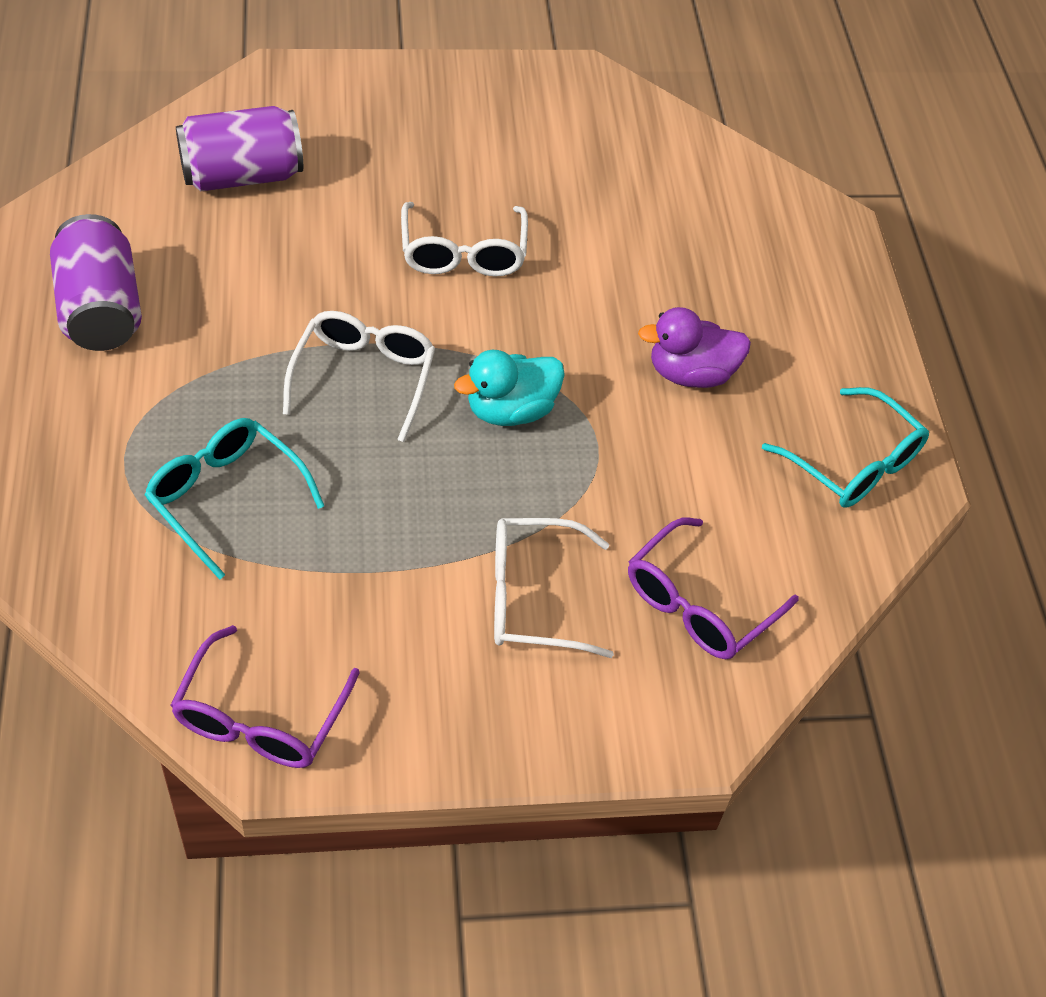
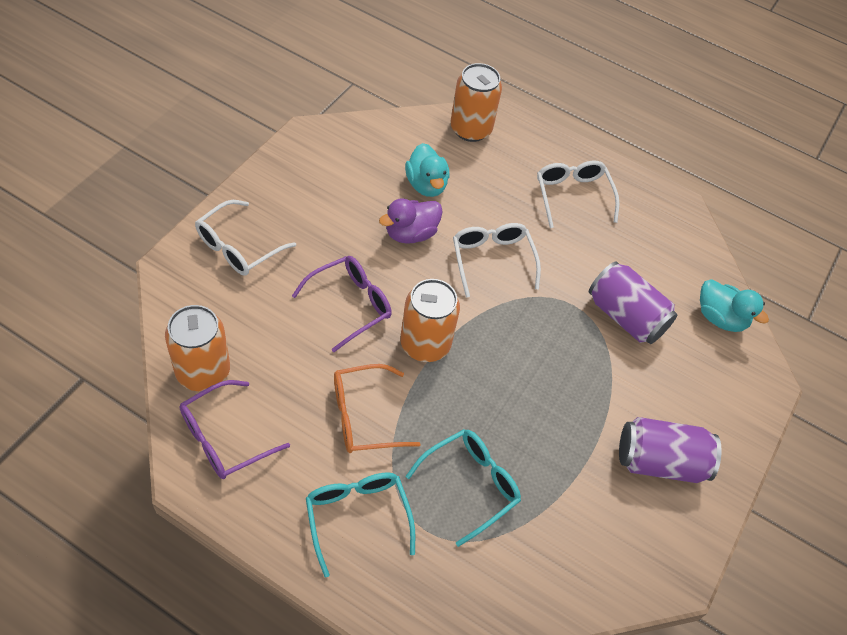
orange can: none = 0 -> [165,305,230,391] [400,279,460,362] [450,63,502,142] = 3
orange glasses: none = 0 -> [334,364,421,453] = 1
turquoise duck: [454,350,565,426] = 1 -> [405,143,449,197] [700,279,769,332] = 2

